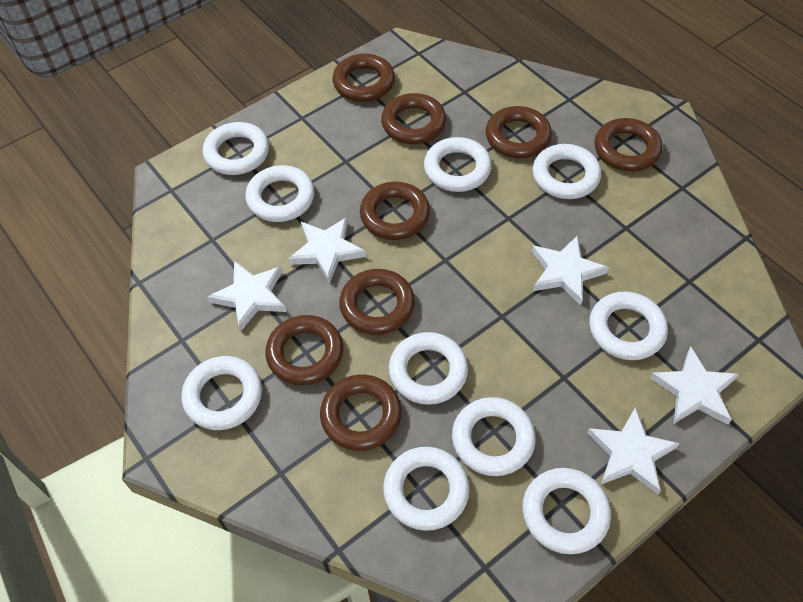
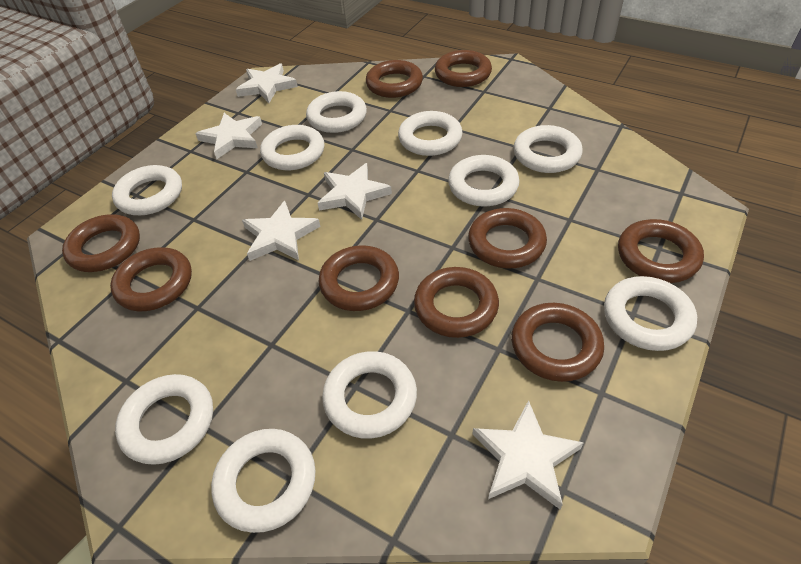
brown ring: [265,315,343,385] [320,375,402,451] [332,54,395,102] [339,269,415,335] [360,182,430,240] [381,93,446,144] [486,106,552,158] [595,118,663,171] = 8 -> [62,214,140,272] [110,247,192,311] [319,245,399,311] [366,60,423,98] [414,267,499,338] [435,50,492,87] [468,208,547,268] [511,303,604,382] [618,219,704,283] = 9

